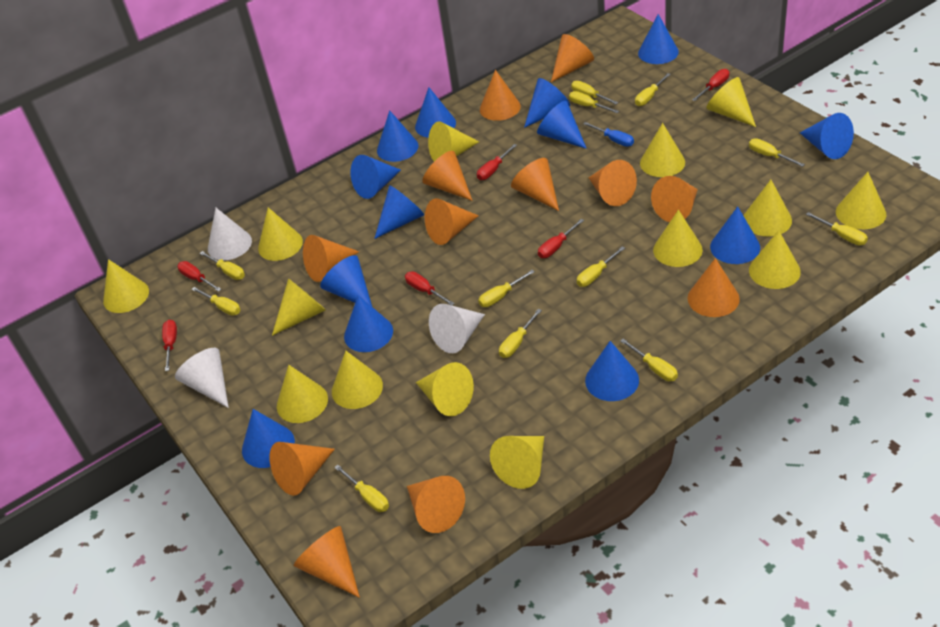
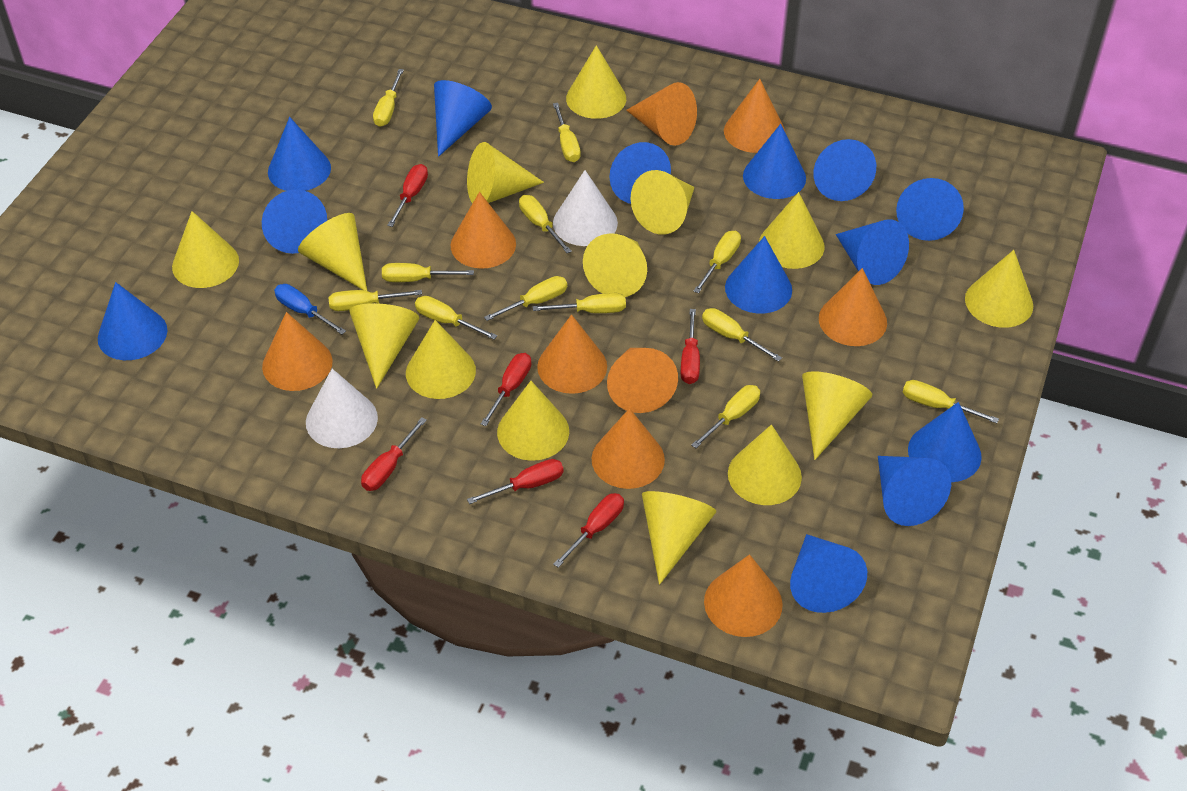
orange cone: [269,442,335,496] [294,526,360,598] [303,235,359,282] [407,476,465,533] [422,151,473,201] [425,198,479,245] [480,70,521,121] [511,158,559,211] [551,34,594,82] [589,160,637,206] [651,176,698,222] [688,258,740,317] = 12 -> [262,312,333,391] [451,192,516,269] [537,315,607,394] [591,408,665,489] [607,348,678,413] [626,82,697,146] [704,554,783,637] [724,79,785,153] [819,268,887,346] = 9
white cone: [175,348,229,408] [208,208,252,260] [429,304,485,353] = 3 -> [306,369,378,448] [553,170,618,246] = 2

